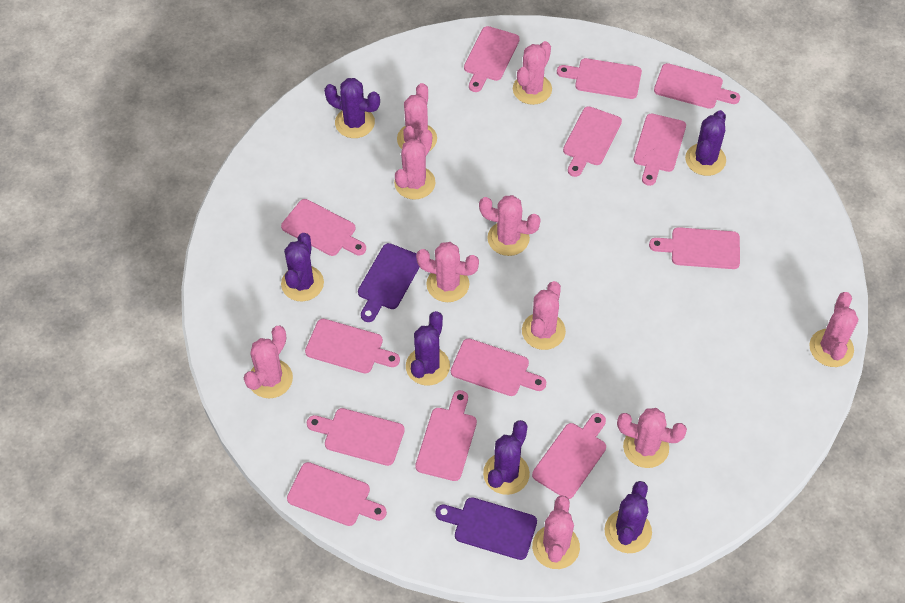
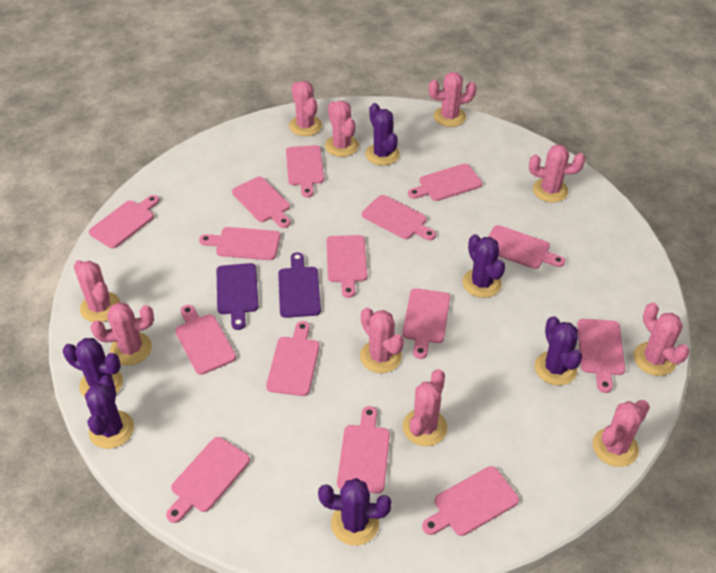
pink cutting board: [281,199,366,256] [287,462,387,526] [305,319,400,374] [307,408,405,466] [415,390,477,481] [451,338,546,396] [464,26,520,92] [532,413,606,499] [557,58,642,99] [563,106,622,177] [634,114,686,186] [649,227,740,269] [654,63,740,109] = 13 -> [89,195,159,248] [166,437,250,523] [175,305,236,375] [199,227,281,260] [232,177,290,228] [266,321,320,396] [286,145,324,198] [326,235,367,298] [337,406,390,494] [362,195,436,240] [402,288,450,359] [408,164,482,201] [422,466,519,536] [488,225,565,269] [577,319,625,393] = 15

